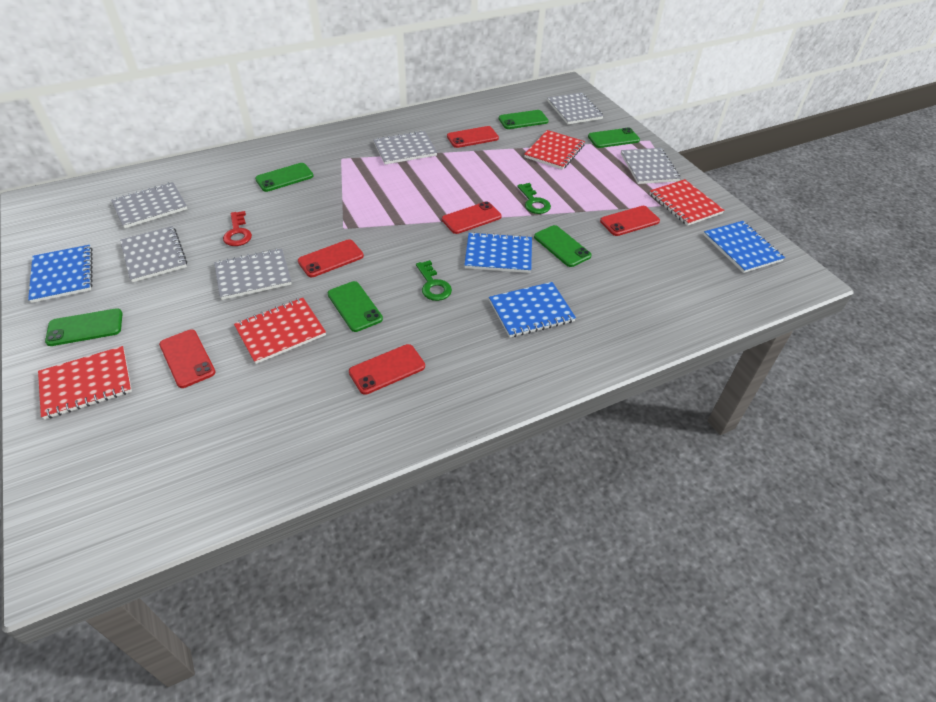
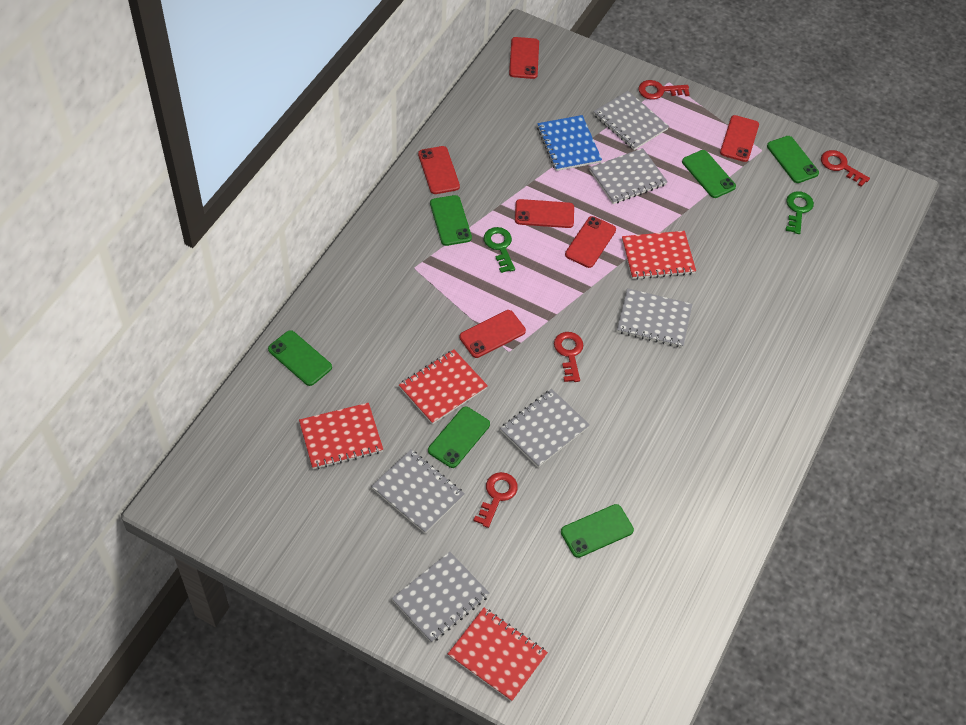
blue notebook: [28,245,93,303] [464,232,532,273] [489,282,576,338] [704,221,785,273] = 4 -> [537,115,602,171] = 1
red key: [223,211,252,246] = 1 -> [473,472,518,528] [554,332,583,382] [639,80,690,100] [821,150,870,187] = 4

